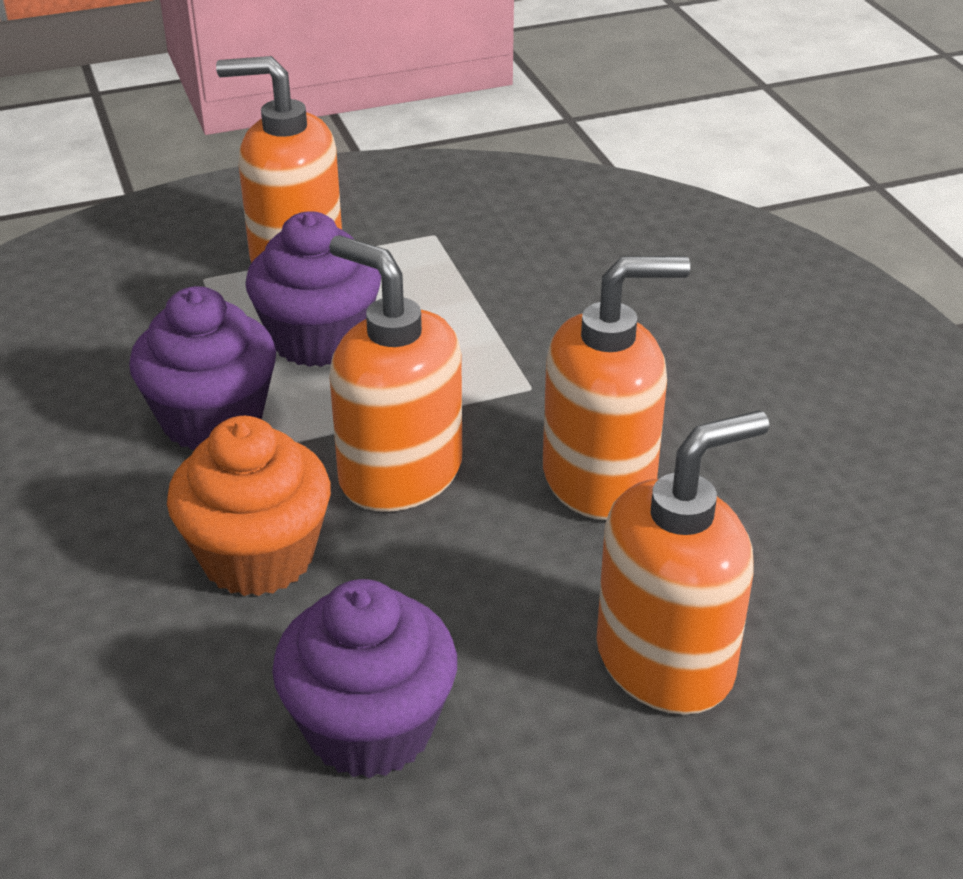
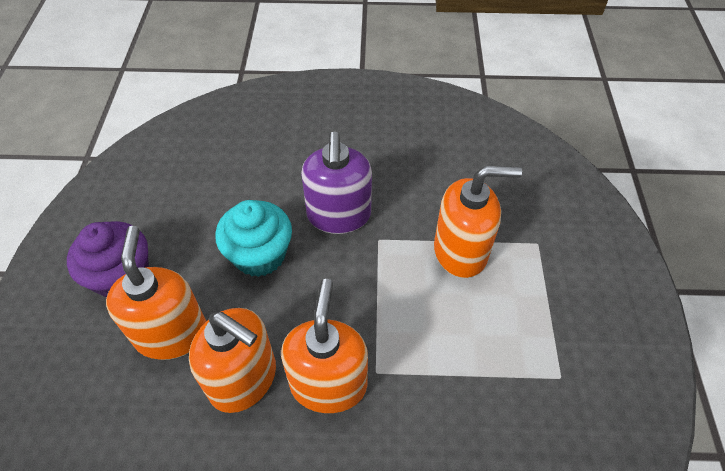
orange cupcake: [167,416,331,596] = 1 -> none = 0
purple cupcake: [129,286,276,450] [245,211,381,367] [272,579,457,778] = 3 -> [67,221,149,297] = 1
purple soap dispenser: none = 0 -> [301,132,372,234] = 1
turquoise cupcake: none = 0 -> [215,200,292,277] = 1

